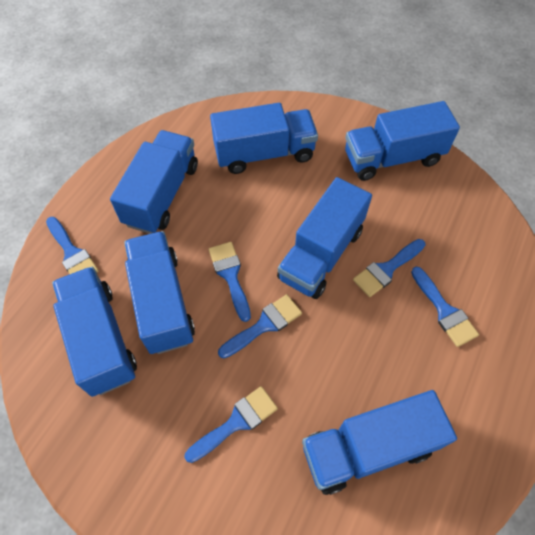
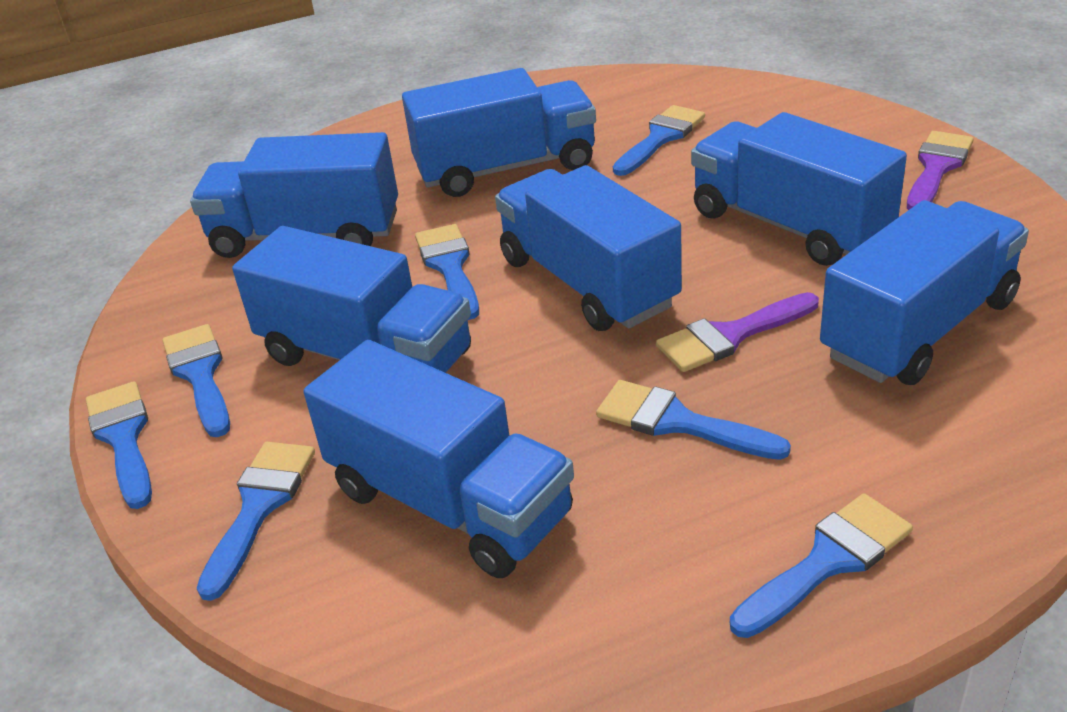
blue brush: [46,217,99,274] [184,386,278,463] [209,242,251,322] [218,294,302,358] [353,239,425,297] [411,267,479,347] = 6 -> [86,381,152,509] [163,324,230,437] [197,442,315,601] [415,224,479,320] [596,380,791,460] [613,105,705,176] [730,493,913,638] = 7
purple brush: none = 0 -> [656,292,819,372] [907,131,974,210] = 2

